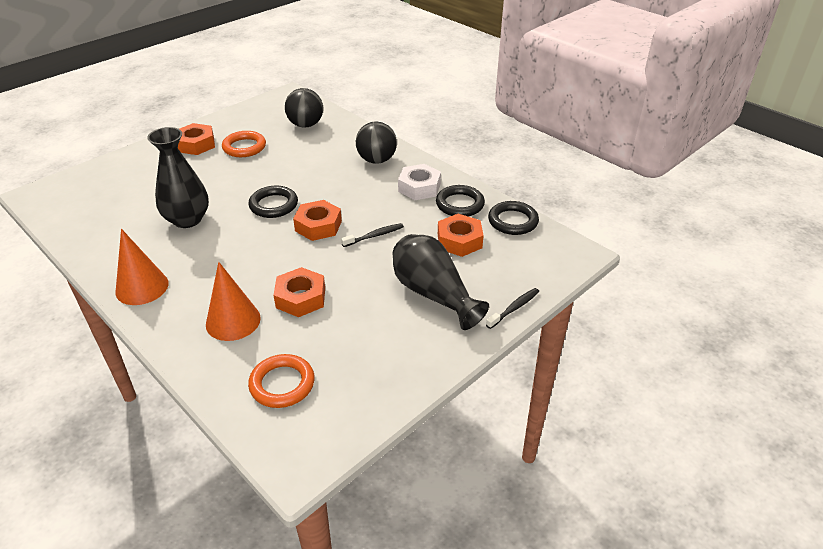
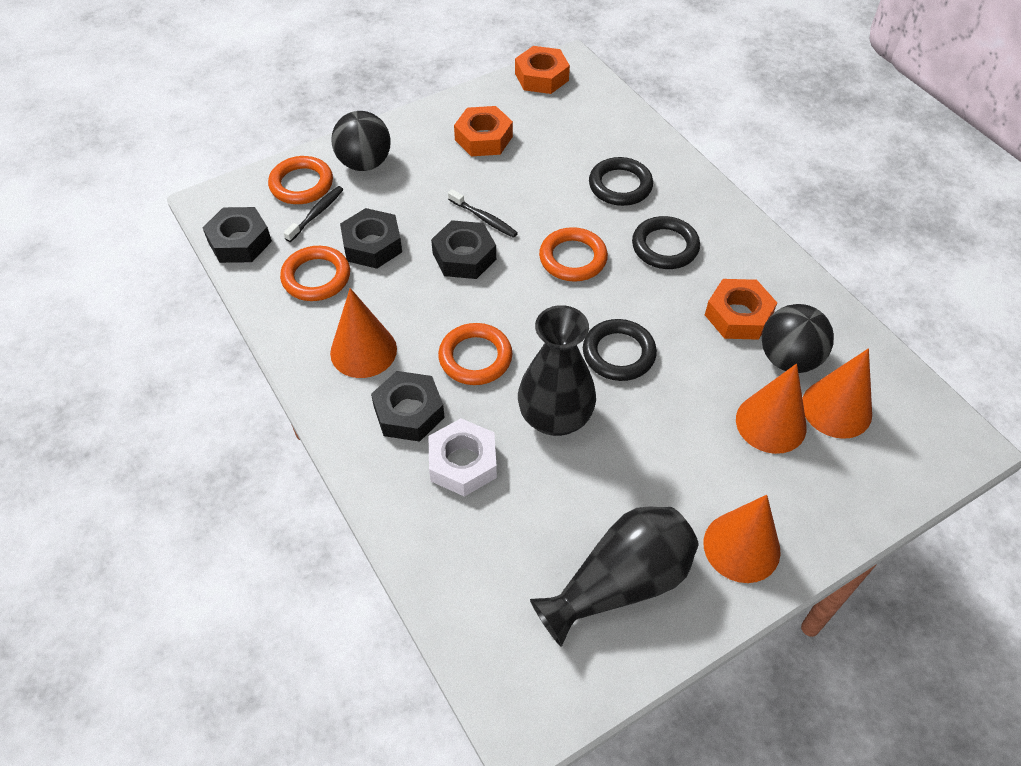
black nut: none = 0 -> [203,207,272,263] [340,208,402,269] [371,371,445,442] [431,220,496,279] = 4
orange cone: [115,229,169,305] [206,262,261,341] = 2 -> [330,288,397,378] [704,495,781,583] [736,364,807,454] [802,348,872,439] = 4
orange nut: [178,123,215,155] [274,267,325,317] [293,200,342,241] [438,214,484,257] = 4 -> [454,106,513,156] [515,46,570,94] [705,279,777,340] = 3
orange ring: [222,131,266,157] [248,354,315,408] = 2 -> [268,156,333,204] [280,246,350,301] [438,323,512,385] [539,227,608,282] = 4

